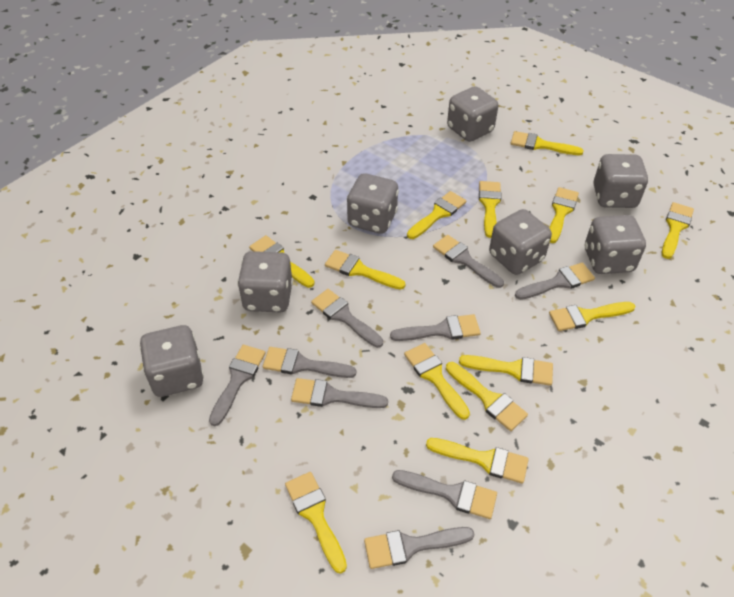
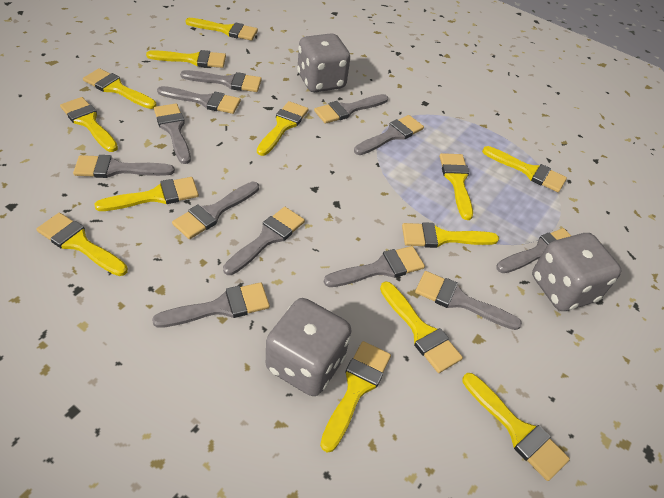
grey brush: [209,345,265,426] [263,347,356,378] [291,378,388,408] [311,289,383,348] [364,527,475,569] [390,314,481,341] [392,470,497,519] [433,235,504,288] [515,263,595,300] = 9 -> [73,155,175,178] [152,282,270,328] [154,104,191,164] [157,86,241,114] [172,182,259,239] [180,70,262,92] [223,207,305,275] [314,94,388,124] [324,246,425,287] [354,115,424,155] [415,271,522,330] [496,228,571,273] = 12
grey dice: [139,325,204,397] [237,251,293,312] [347,173,399,234] [447,86,498,142] [489,209,552,275] [584,215,646,274] [594,154,648,208] = 7 -> [266,298,352,396] [297,33,350,92] [532,233,621,311] = 3

